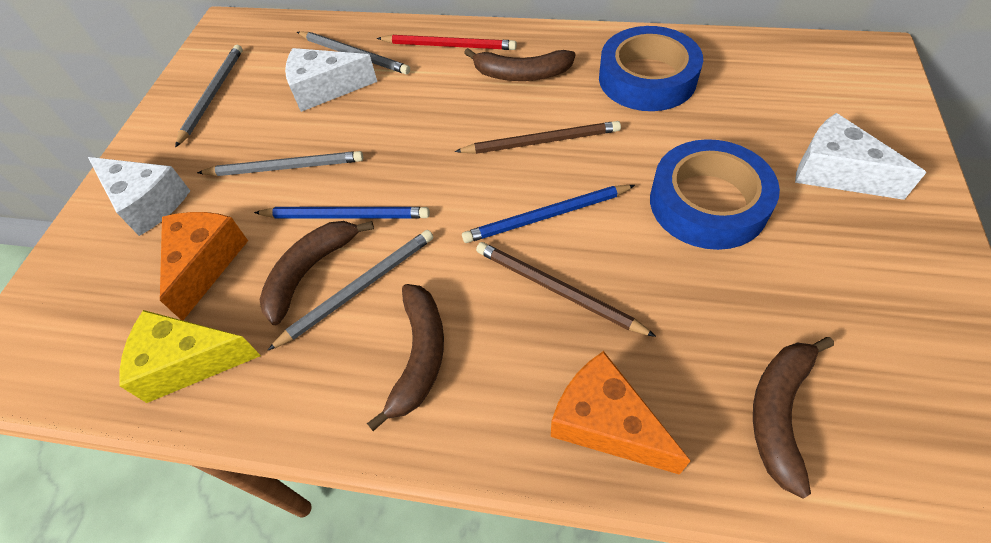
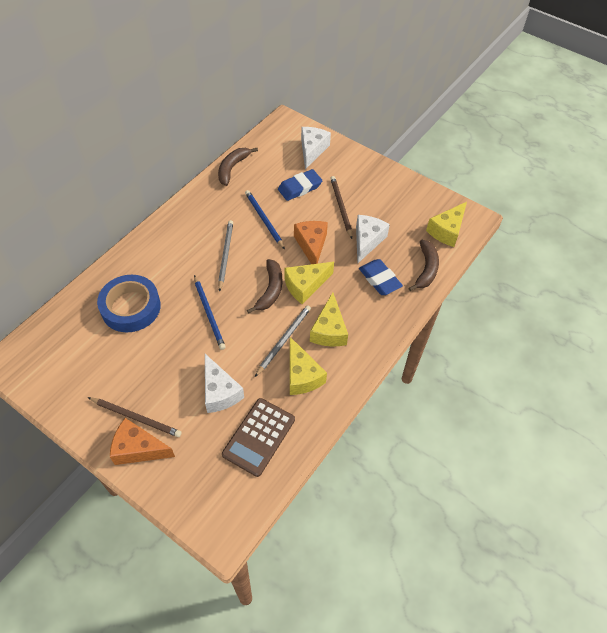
blue eraser: none = 0 -> [278,169,322,201] [359,259,403,295] = 2
blue tape: [599,26,703,111] [650,139,780,250] = 2 -> [97,275,161,332] = 1
brown banana: [260,221,374,325] [367,284,444,431] [464,48,575,81] [753,337,834,499] = 4 -> [218,148,258,186] [247,259,282,314] [409,240,439,291] = 3
brown calculator: none = 0 -> [222,398,295,477] = 1
grey pencil: [175,45,243,147] [197,151,363,176] [267,230,433,351] [297,31,410,75] = 4 -> [218,220,233,292] [255,305,311,377] = 2
red pencil: [377,35,517,50] = 1 -> none = 0
yellow cheese: [119,310,261,403] = 1 -> [284,262,334,304] [290,337,327,395] [310,292,348,346] [426,202,467,247] = 4

